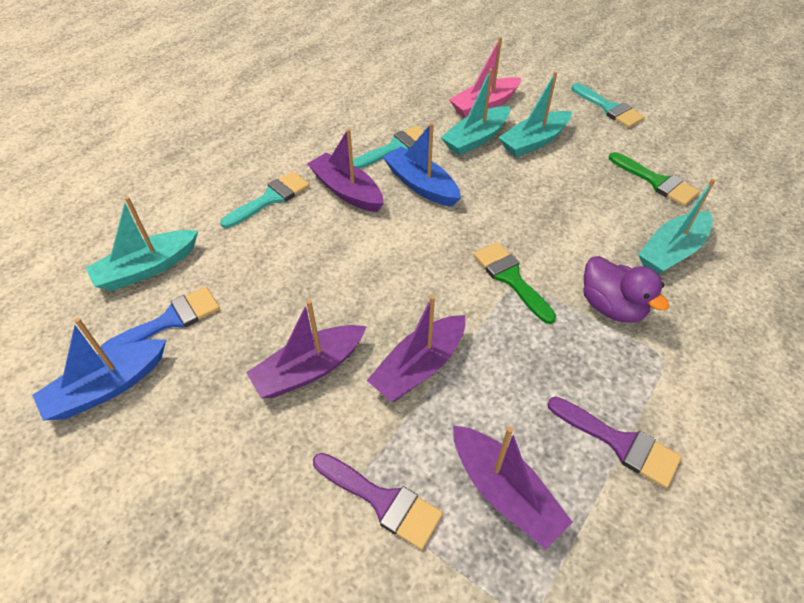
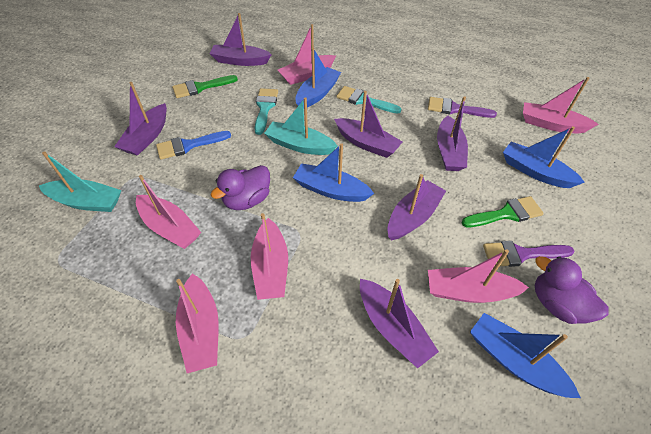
blue boat: [32,318,166,421] [383,123,461,207] = 2 -> [293,143,374,202] [295,48,341,107] [470,313,581,398] [503,126,585,188] = 4
pink boat: [449,37,521,118] = 1 -> [136,175,201,249] [176,273,219,373] [251,213,288,300] [278,24,336,85] [428,249,529,303] [523,77,599,133] = 6
purple boat: [246,300,367,398] [307,128,384,212] [367,295,465,402] [453,425,573,549] = 4 -> [114,82,167,156] [209,13,272,66] [334,91,402,158] [360,279,439,369] [388,174,446,240] [437,96,468,171] = 6
purple duck: [583,256,669,323] = 1 -> [210,165,270,210] [535,256,608,324] = 2
turquoise boat: [86,196,198,291] [441,68,510,156] [498,72,572,157] [638,179,715,274] = 4 -> [39,151,122,212] [264,97,338,155] = 2
turquoise brush: [220,171,310,228] [353,125,424,169] [572,83,645,128] = 3 -> [255,88,278,135] [336,86,401,114] = 2

